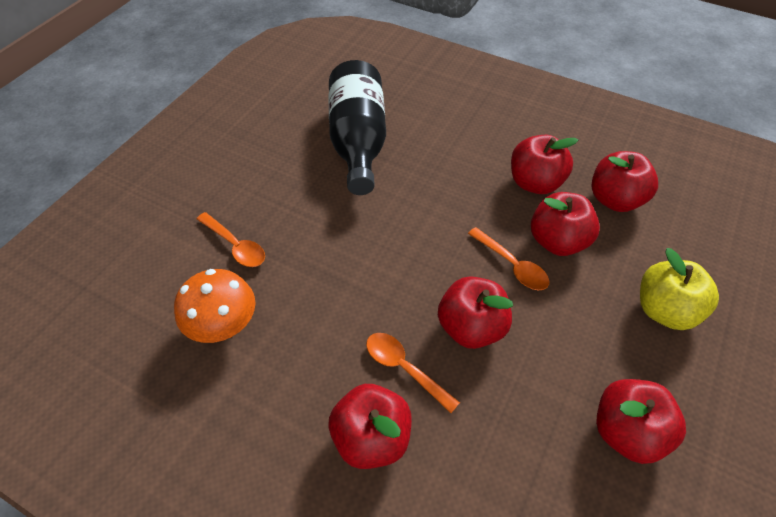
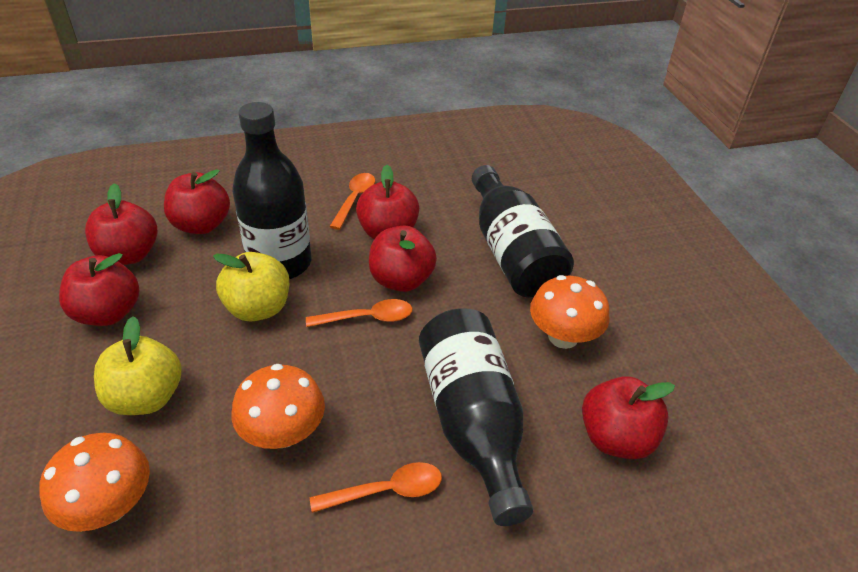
black bottle: [329,60,386,195] = 1 -> [232,102,311,279] [419,308,533,526] [472,165,574,298] = 3
orange mushroom: [174,269,255,343] = 1 -> [39,433,150,532] [232,364,325,449] [530,275,609,349] = 3
yellow apple: [640,248,719,330] = 1 -> [94,316,182,415] [213,252,289,322] = 2

